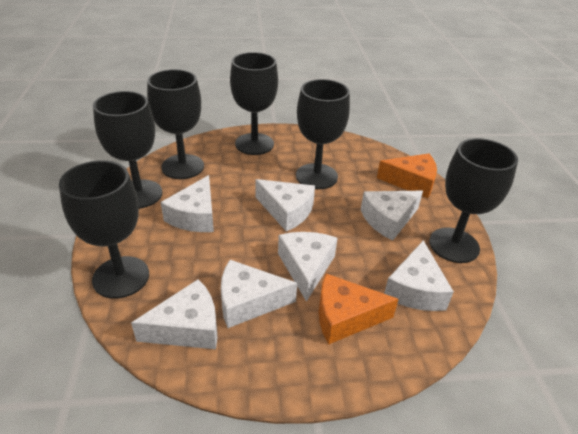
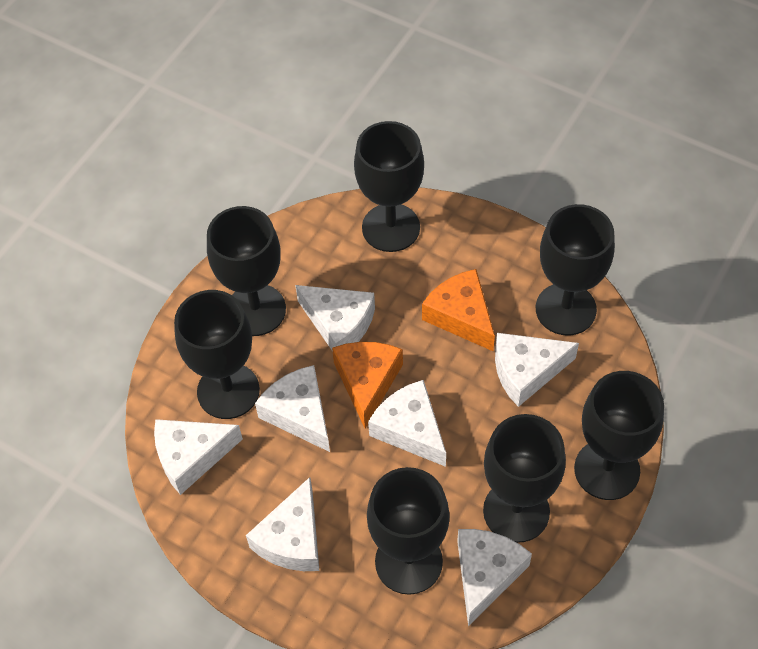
black goblet: [59,160,149,299] [93,91,162,209] [147,69,204,179] [230,52,278,155] [296,79,350,189] [429,138,518,263] = 6 -> [174,290,260,419] [207,206,286,336] [354,121,424,252] [367,467,449,595] [483,414,566,543] [536,204,615,335] [574,371,664,500] = 7

